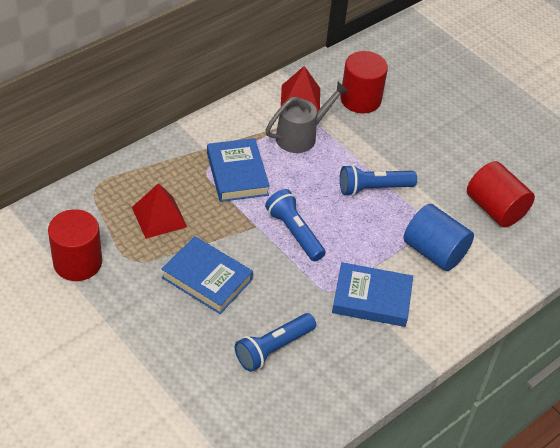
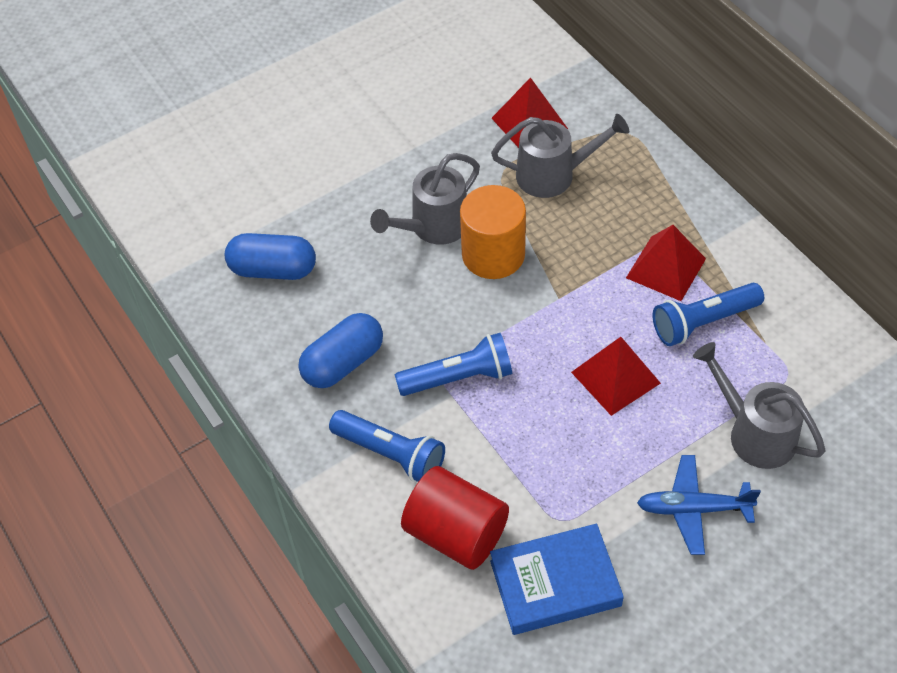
blue book: [162,236,253,314] [207,138,270,202] [332,262,413,327] = 3 -> [490,524,624,635] = 1
blue capsule: none = 0 -> [225,233,316,280] [299,313,383,388] = 2
blue cylinder: [403,204,474,271] = 1 -> none = 0
blue plane: none = 0 -> [637,455,761,555] = 1
grey watering can: [265,82,349,153] = 1 -> [370,153,480,244] [491,114,629,198] [693,342,826,469] = 3
orange cylinder: none = 0 -> [460,185,526,279] = 1
red cylinder: [48,209,102,281] [340,51,388,113] [467,161,535,228] = 3 -> [401,466,509,570] = 1
red pyramid: [132,183,187,239] [281,66,320,111] = 2 -> [492,77,568,148] [571,337,661,416] [626,225,706,301] = 3

